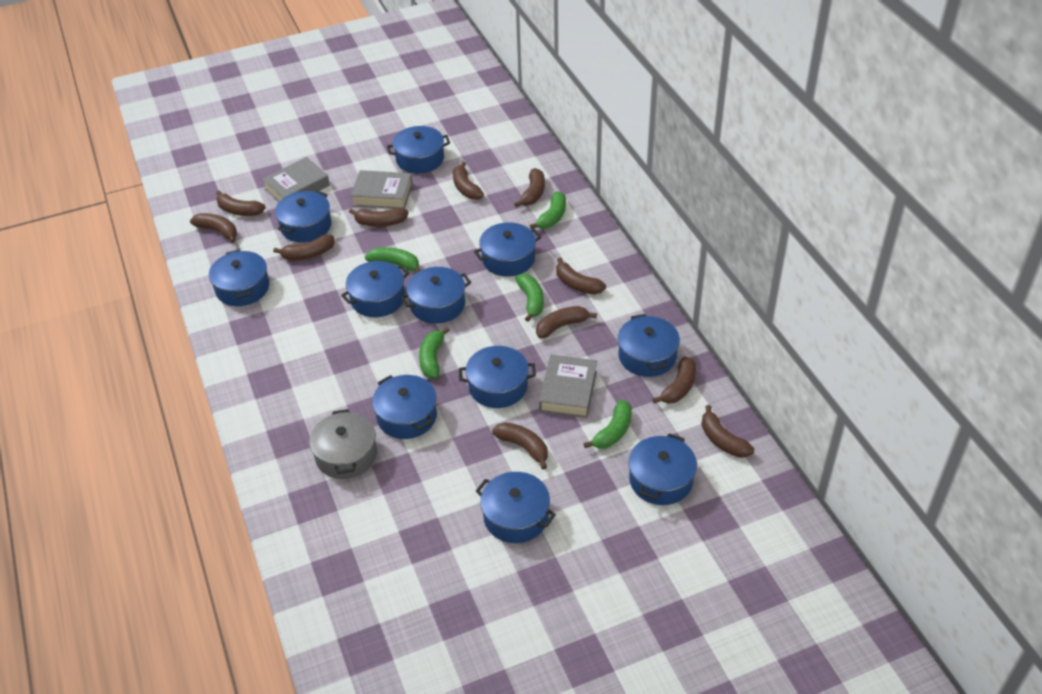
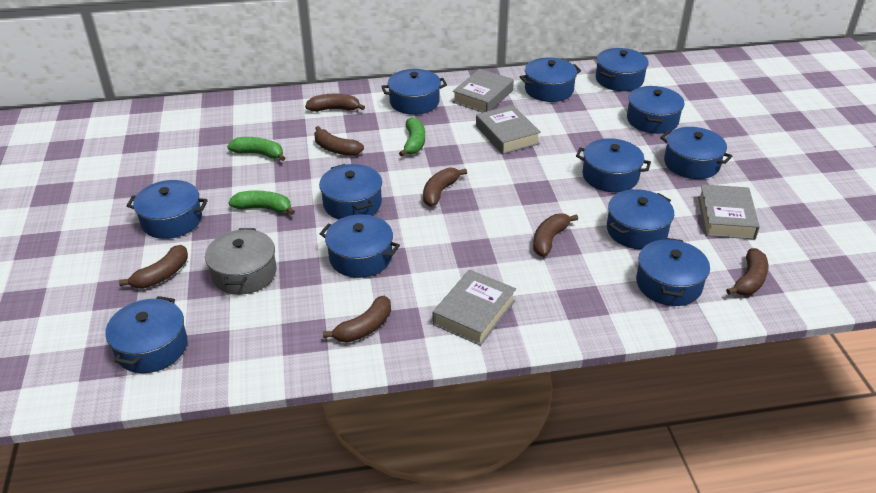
blue pot: [209,250,269,306] [275,190,332,243] [341,261,409,317] [372,375,437,439] [387,126,450,174] [401,267,471,324] [459,346,536,408] [474,222,541,277] [476,472,556,543] [618,314,680,377] [628,433,697,505] = 11 -> [105,296,187,373] [127,180,208,239] [319,164,382,219] [320,214,400,278] [381,69,447,115] [520,57,581,102] [576,138,651,192] [596,48,649,91] [607,189,674,250] [627,86,684,134] [636,238,710,306] [660,127,732,179] = 12
brown banana: [190,213,237,243] [216,191,266,216] [273,235,334,260] [349,208,409,227] [453,162,484,200] [492,422,548,470] [514,168,545,207] [536,306,597,338] [556,257,606,295] [652,356,696,404] [701,405,754,458] = 11 -> [119,245,188,289] [305,94,365,112] [314,126,364,156] [323,296,391,343] [423,168,467,207] [533,213,578,257] [726,248,768,295] = 7
green banana: [365,247,421,272] [419,327,450,378] [515,274,544,322] [530,191,566,230] [583,400,632,449] = 5 -> [227,137,285,161] [228,190,295,215] [399,117,425,156] = 3
grey book: [262,157,330,202] [351,170,413,209] [539,355,597,418] = 3 -> [433,270,516,346] [453,69,514,113] [476,105,541,154] [698,184,760,239] = 4

